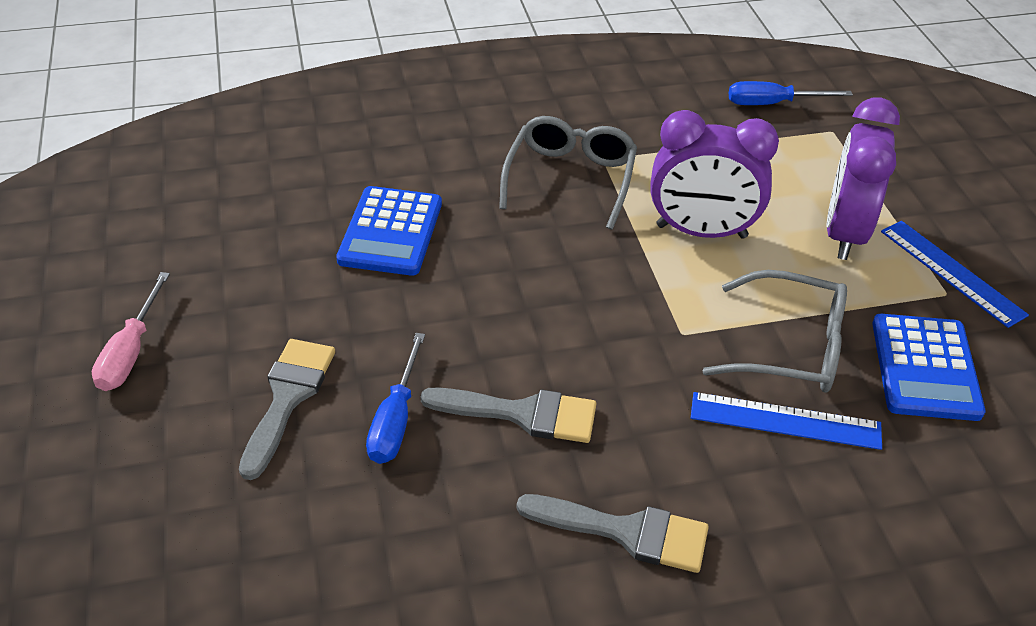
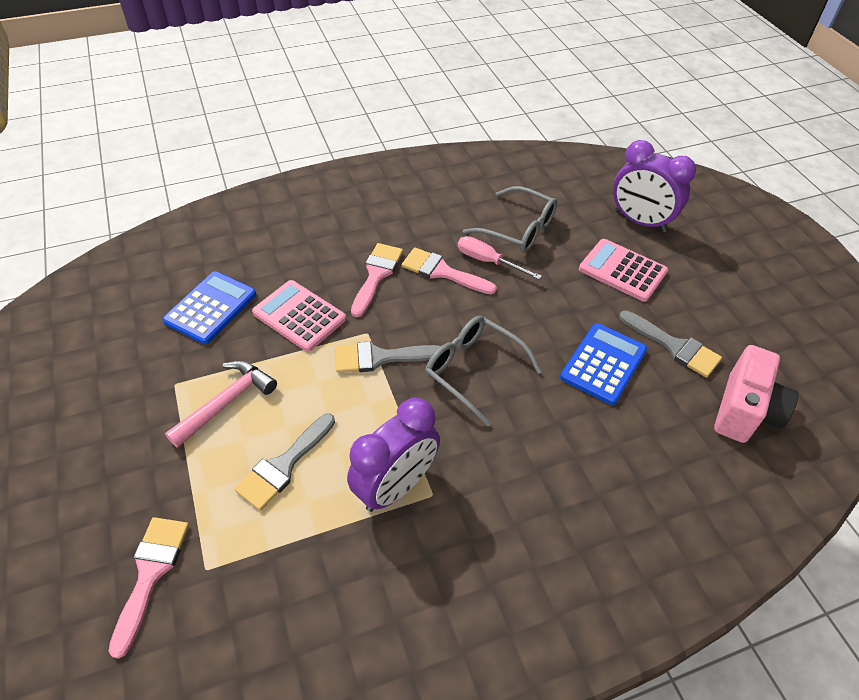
blue ruler: [691,392,882,450] [881,221,1029,328] = 2 -> none = 0
blue screwdriver: [366,333,425,464] [729,81,853,105] = 2 -> none = 0
pink brush: none = 0 -> [109,517,189,659] [351,243,403,317] [402,248,497,294] = 3
pink calculator: none = 0 -> [252,280,346,352] [579,239,668,302] = 2
pink camera: none = 0 -> [714,345,798,443] = 1
pink hammer: none = 0 -> [165,361,277,448] = 1

